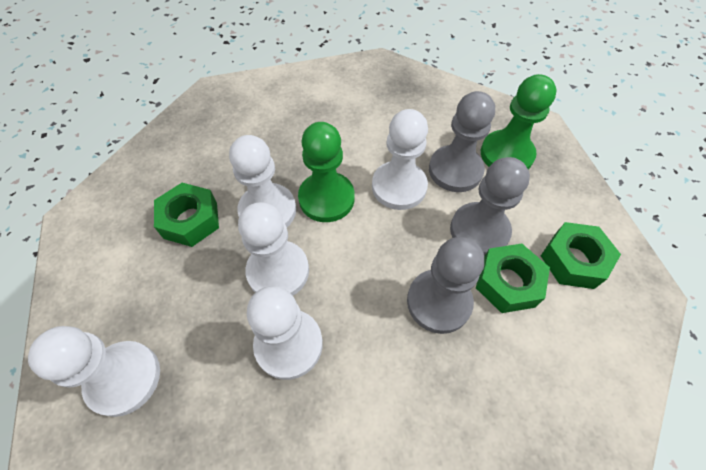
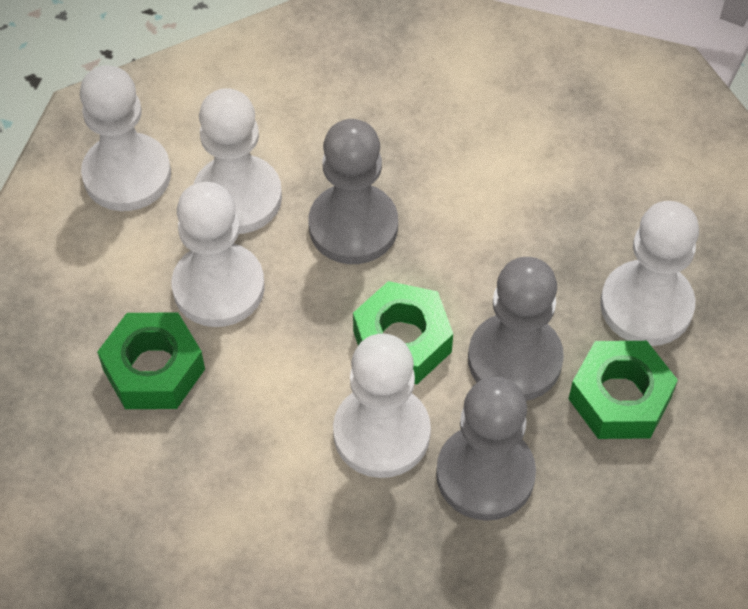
green pawn: [298,122,355,222] [481,74,557,170] = 2 -> none = 0

